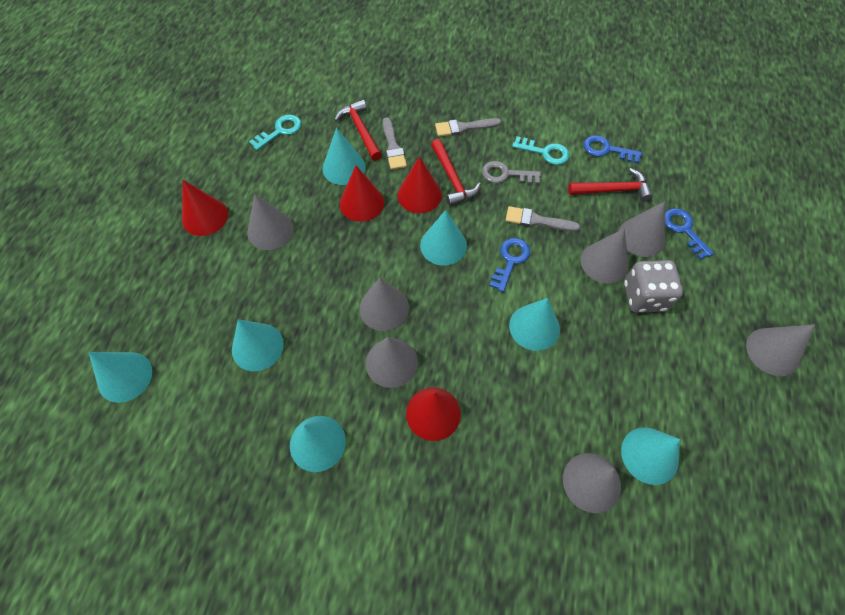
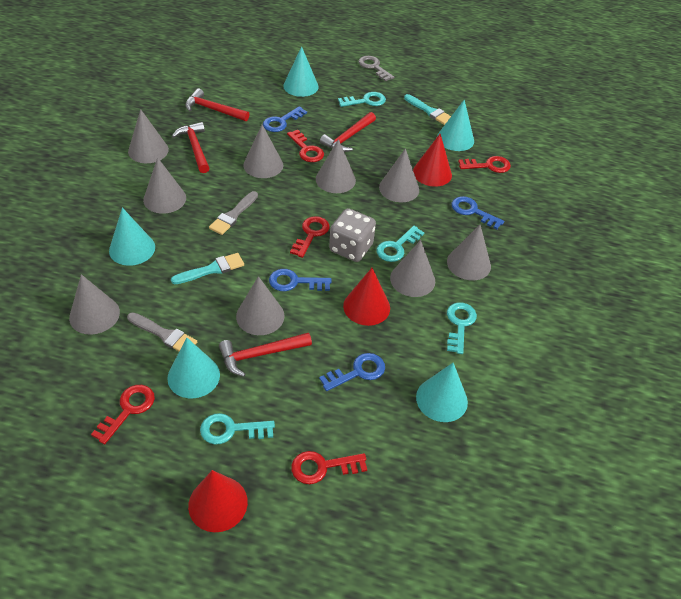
blue key: [489,238,530,292] [584,135,642,163] [665,208,714,260] = 3 -> [263,106,307,132] [269,269,332,291] [319,353,385,391] [451,196,504,229] = 4
grey brush: [382,118,407,170] [435,118,501,137] [506,206,580,232] = 3 -> [127,312,197,351] [209,191,258,235] = 2
grey cone: [247,194,294,250] [359,278,409,331] [366,337,418,388] [563,453,621,513] [581,228,629,283] [619,201,665,257] [746,324,815,376] = 7 -> [69,274,120,335] [128,109,169,163] [143,157,186,214] [236,276,284,335] [243,125,283,178] [316,139,356,193] [379,148,419,202] [390,240,435,297] [447,225,491,280] = 9
red cone: [182,180,228,236] [340,165,384,222] [398,156,442,213] [406,387,461,441] = 4 -> [188,470,248,532] [343,268,390,326] [413,134,452,187] = 3
red hammer: [334,99,382,161] [431,139,481,206] [568,168,653,202] = 3 -> [172,122,209,173] [185,88,249,121] [219,332,312,377] [320,112,376,152] = 4
red key: none = 0 -> [91,385,155,445] [287,130,324,162] [290,216,329,258] [291,451,367,484] [458,156,511,173] = 5
turquoise brush: none = 0 -> [171,253,244,284] [404,94,451,125] = 2
turquoise cone: [89,352,152,403] [232,319,284,371] [290,416,346,472] [322,128,366,185] [420,210,467,266] [509,298,560,351] [621,427,680,485] = 7 -> [109,208,155,266] [167,338,220,398] [283,46,319,97] [416,363,468,422] [437,100,474,151] = 5
turquoise key: [249,115,301,150] [512,136,570,165] = 2 -> [200,413,275,445] [338,92,386,107] [376,226,425,262] [447,302,477,354] = 4

